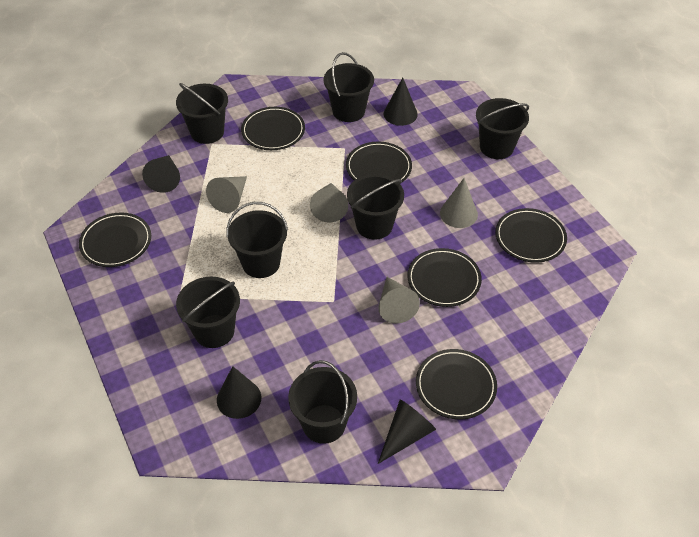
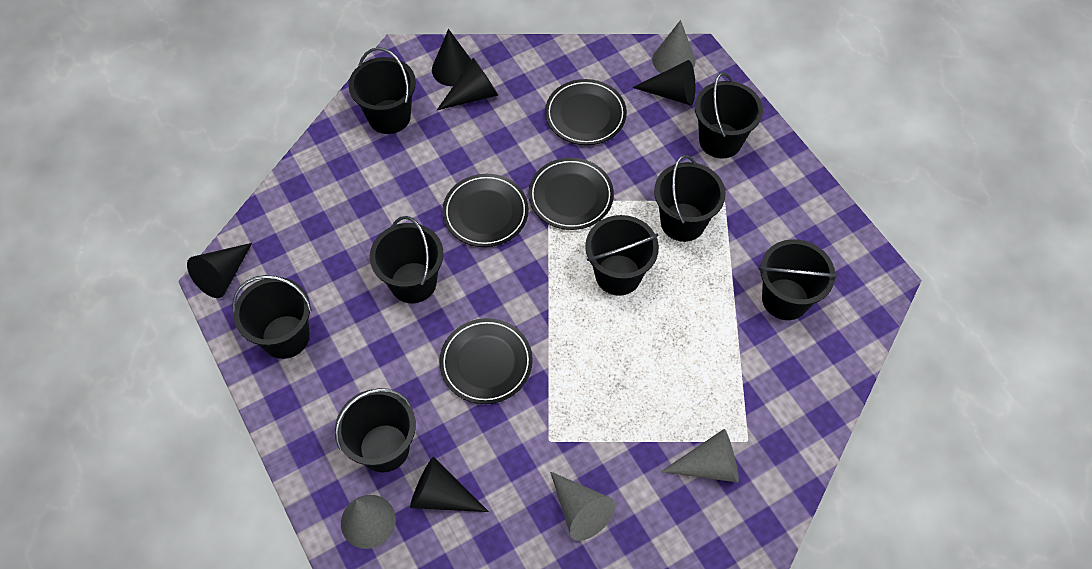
black bucket: [176,83,228,144] [176,276,240,348] [226,202,288,278] [288,360,357,444] [323,52,374,122] [347,174,404,240] [476,98,529,159] = 7 -> [232,275,312,359] [335,388,416,472] [349,47,416,134] [370,216,444,303] [585,215,659,296] [654,155,726,242] [695,72,763,158] [759,239,838,320] = 8
black cone: [142,155,180,193] [217,366,261,419] [378,400,436,464] [384,77,418,126] = 4 -> [187,243,252,298] [410,457,489,512] [432,29,471,86] [437,58,498,110] [632,60,695,105] = 5
black plate: [79,213,151,267] [241,107,305,150] [346,142,412,183] [407,248,482,307] [416,349,497,420] [495,208,567,263] = 6 -> [439,318,533,404] [442,174,529,247] [528,158,614,230] [545,79,627,145] = 4

